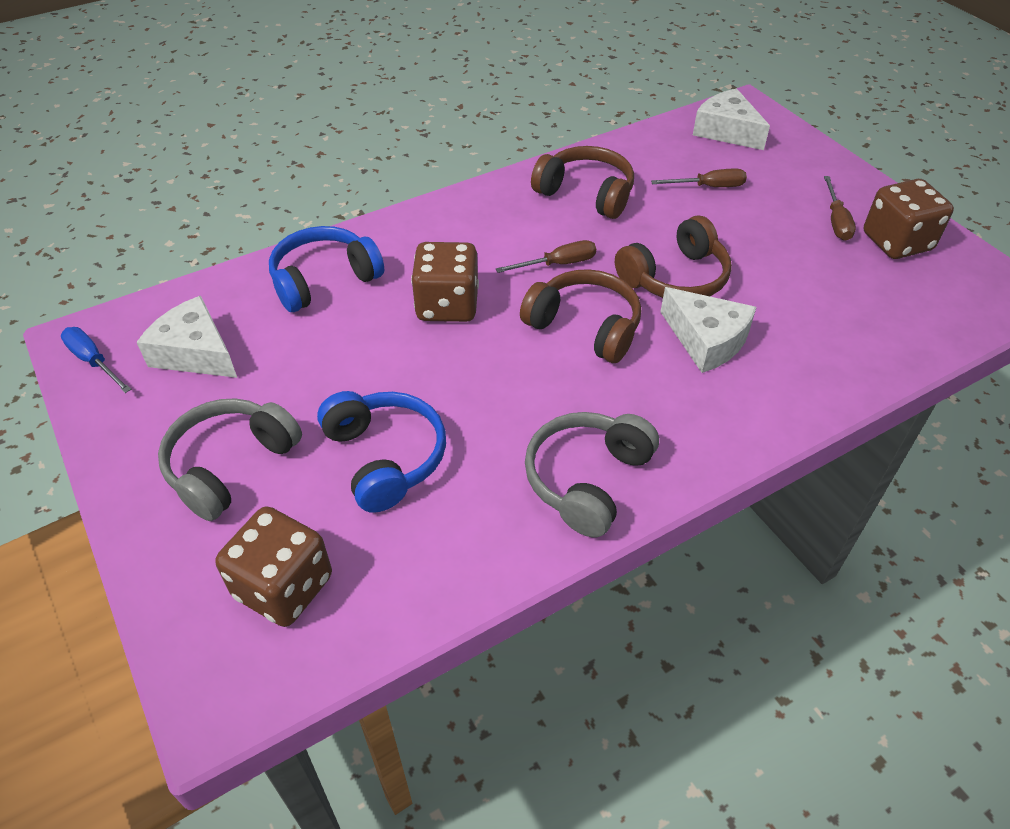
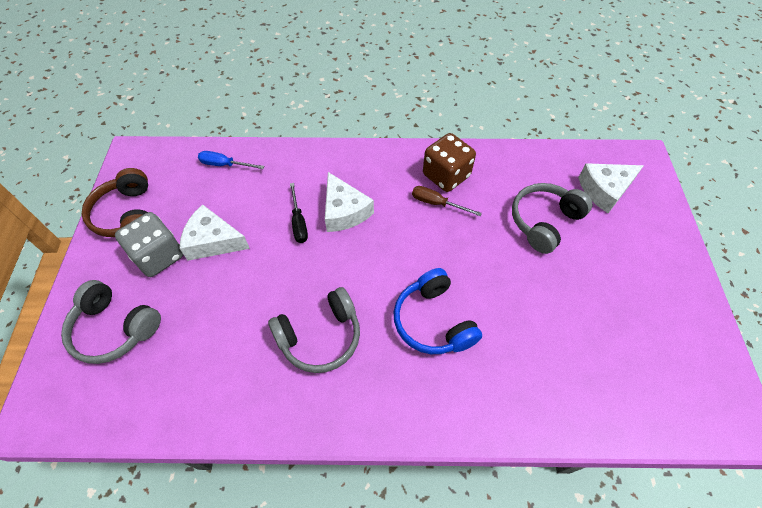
black screwdriver: none = 0 -> [290,183,308,243] = 1
blue headphones: [269,226,384,312] [317,391,446,513] = 2 -> [394,268,482,354] = 1
brown dice: [215,506,332,627] [411,242,479,322] [864,179,954,259] = 3 -> [423,133,476,192] = 1
brown headphones: [520,269,641,363] [531,146,634,219] [615,216,732,298] = 3 -> [82,168,148,237] = 1
brown screwdriver: [496,240,596,273] [651,168,747,187] [824,176,856,241] = 3 -> [412,186,482,216] = 1
grey dice: none = 0 -> [115,212,184,277] = 1
grey headphones: [158,398,302,521] [525,412,659,537] = 2 -> [61,280,161,364] [268,287,360,373] [512,183,592,254] = 3

